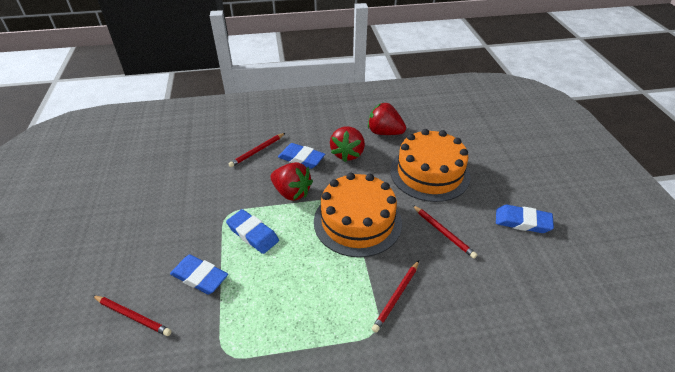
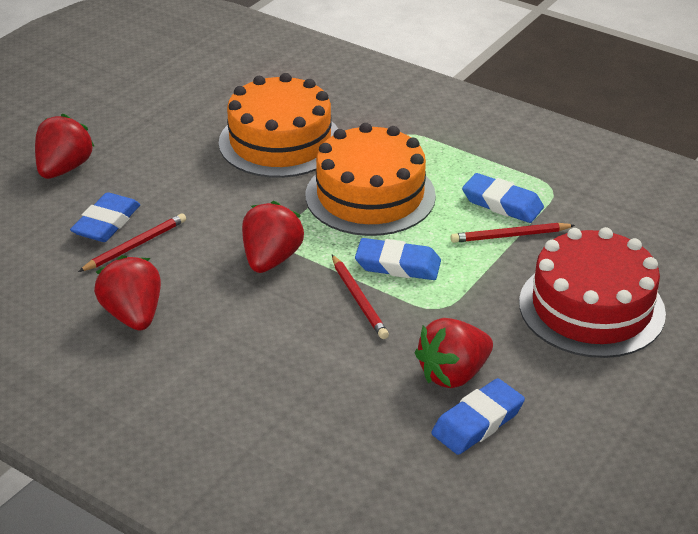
red cake: none = 0 -> [519,227,666,358] = 1
red pencil: [93,295,172,336] [228,133,285,167] [372,261,419,333] [413,205,477,259] = 4 -> [78,213,186,272] [332,255,389,339] [451,223,575,243] = 3
red strawberry: [271,162,313,201] [330,126,365,162] [368,103,406,135] = 3 -> [35,114,95,179] [94,255,161,330] [242,201,304,273] [415,318,493,388] = 4

